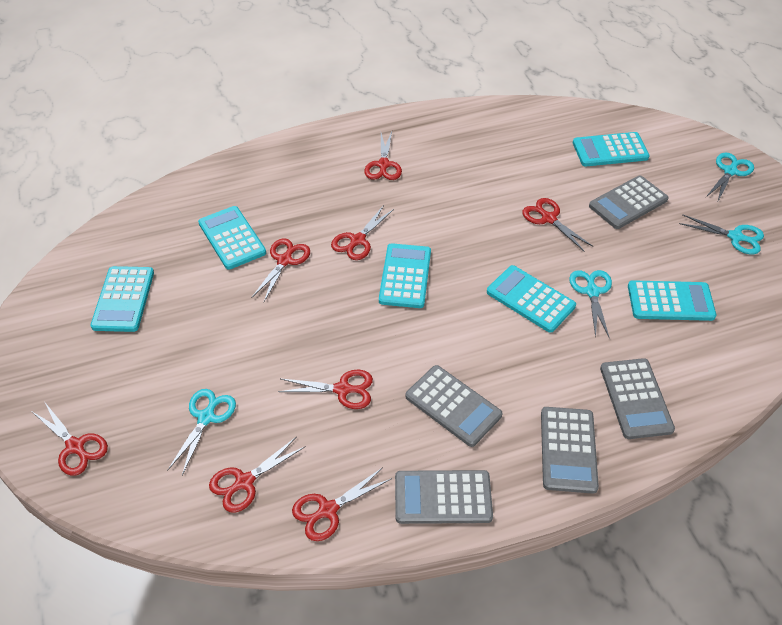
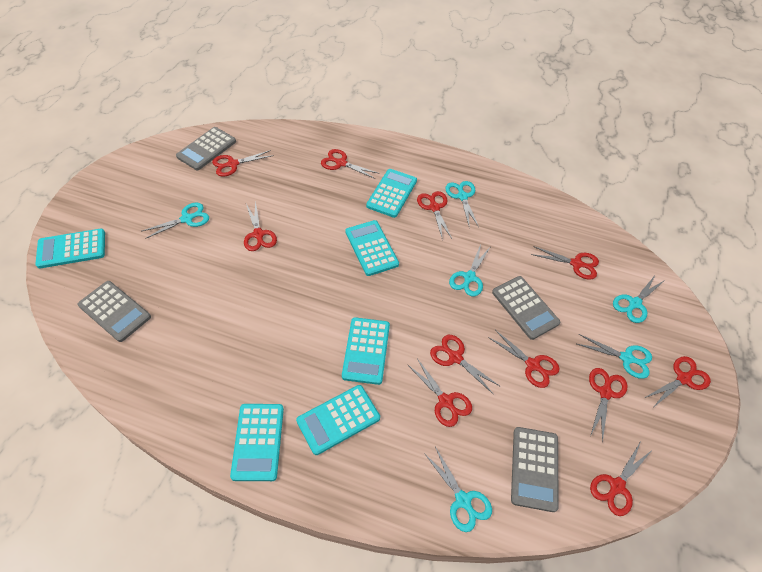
grey calculator: [395,470,493,524] [405,365,503,447] [541,407,599,494] [589,176,669,229] [600,358,675,439] = 5 -> [78,281,151,342] [176,127,236,170] [492,276,560,340] [511,427,559,512] = 4
red scissors: [31,403,108,476] [209,436,306,513] [251,238,310,302] [278,369,373,409] [292,467,392,541] [331,205,394,260] [364,132,402,180] [523,198,594,252] = 8 -> [212,150,274,176] [244,200,277,251] [321,149,380,179] [407,358,472,427] [417,191,452,238] [430,335,501,394] [488,330,559,388] [531,246,599,280] [589,368,628,443] [590,441,652,516] [644,356,711,408] = 11
turquoise scissors: [167,389,236,475] [569,270,612,338] [679,214,764,255] [706,152,754,203] = 4 -> [142,202,209,239] [424,447,492,532] [445,181,479,228] [449,244,491,297] [577,334,652,379] [613,274,665,323] = 6

